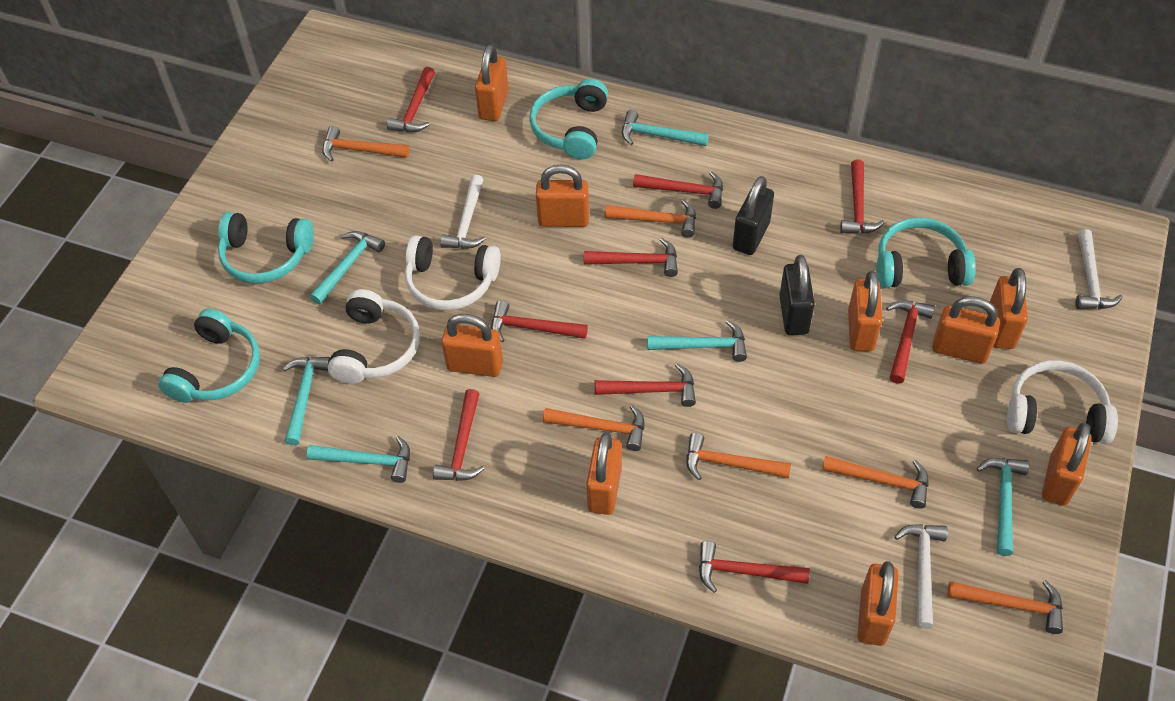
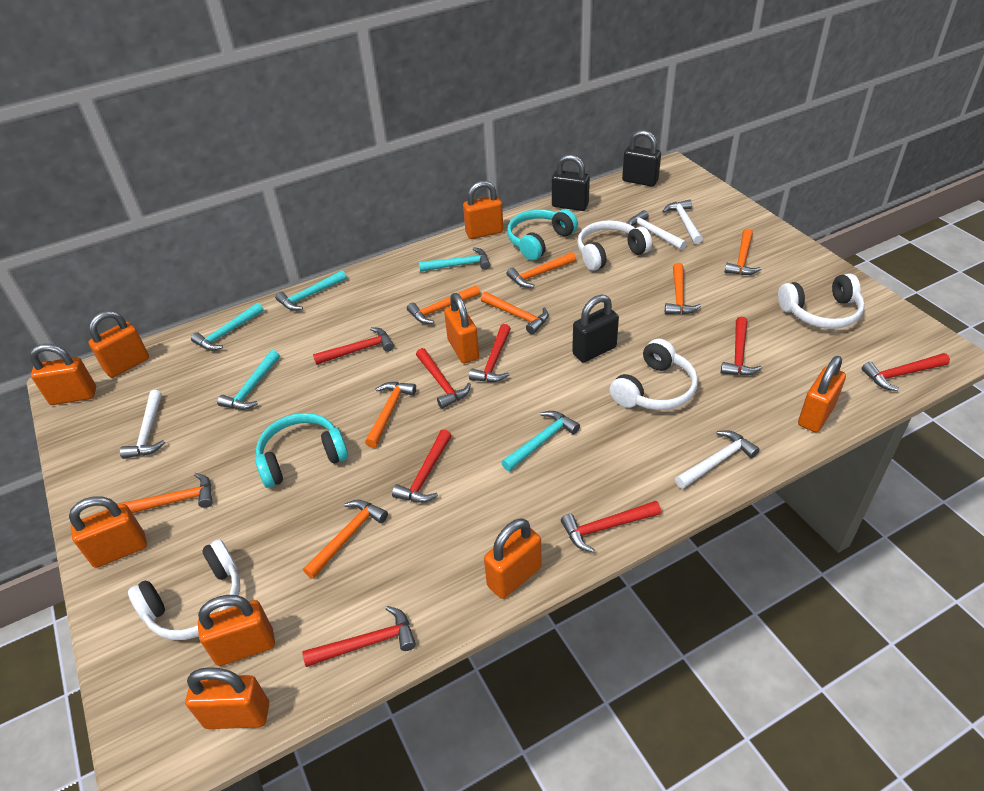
black padlock: [733,176,774,255] [779,255,815,335] = 2 -> [552,154,590,211] [572,295,619,363] [622,130,661,187] = 3
orange hammer: [322,126,409,162] [543,405,644,451] [605,199,696,238] [686,433,791,480] [822,456,929,509] [947,580,1063,634] = 6 -> [117,473,213,513] [303,500,388,579] [365,382,416,448] [407,285,480,324] [481,292,549,334] [506,252,576,288] [665,263,702,314] [724,229,761,275] = 8
red hammer: [387,67,435,132] [433,389,484,481] [491,300,588,342] [584,238,678,277] [595,364,696,407] [633,171,723,209] [699,541,810,593] [840,159,885,234] [886,300,935,384] = 9 -> [302,606,416,667] [313,327,394,365] [392,429,452,503] [416,348,471,409] [469,324,511,382] [561,501,661,552] [721,317,762,376] [861,353,950,391] = 8
turquoise hammer: [283,357,330,445] [307,436,410,483] [310,231,385,304] [622,110,709,146] [647,320,747,362] [977,458,1029,556] = 6 -> [191,303,264,351] [217,350,280,410] [275,270,347,311] [419,247,490,272] [501,411,580,471] = 5
turquoise headphones: [158,309,260,403] [218,212,314,283] [529,79,608,159] [877,217,976,287] = 4 -> [255,413,348,488] [507,209,578,260] = 2
white hammer: [440,175,486,249] [894,524,948,629] [1075,229,1123,309] = 3 -> [120,390,165,459] [627,210,687,250] [662,200,703,244] [675,430,760,489] = 4
white headphones: [328,289,420,384] [405,235,501,310] [1007,360,1118,444] = 3 -> [128,539,240,640] [577,220,652,271] [610,339,698,410] [778,274,865,329] = 4

